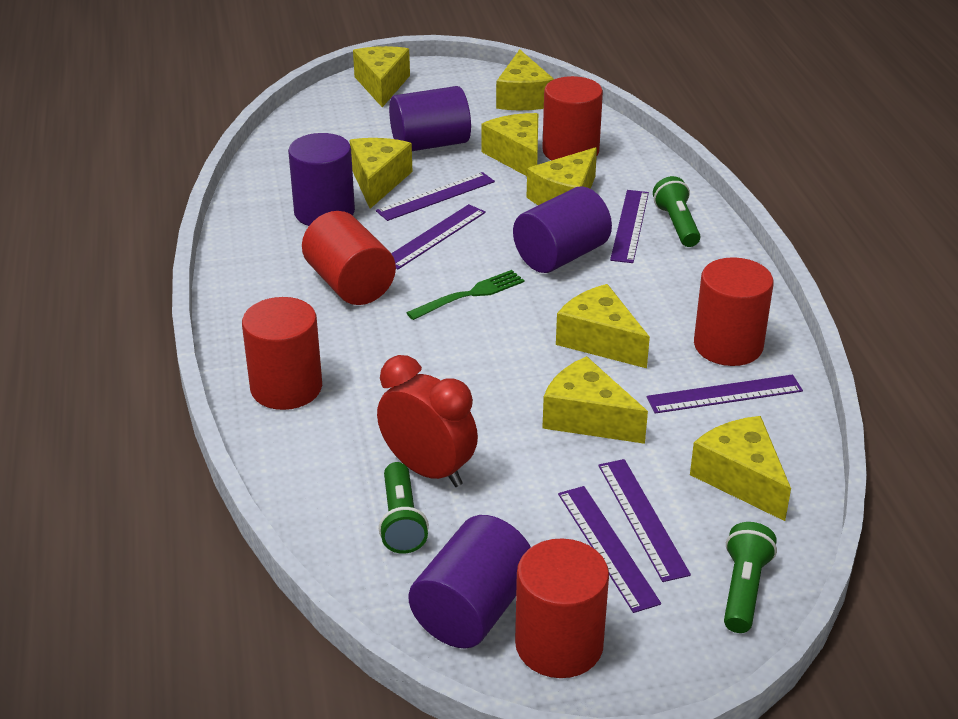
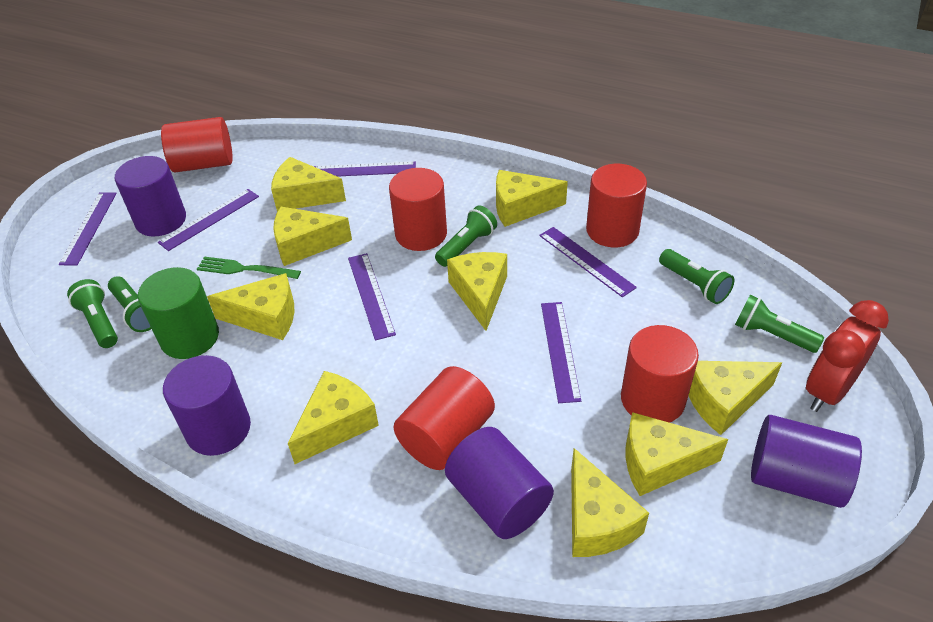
green cylinder: none = 0 -> [138,267,219,359] = 1
green flashlight: [379,462,429,554] [653,176,701,247] [724,522,777,633] = 3 -> [67,279,118,348] [108,276,151,332] [435,206,497,267] [659,249,734,304] [735,295,824,353] = 5
yellow cheese: [350,138,413,209] [353,46,410,107] [481,113,538,176] [496,49,554,110] [527,147,597,205] [542,356,648,444] [556,284,650,368] [690,416,791,521] = 8 -> [207,273,294,340] [271,157,346,211] [273,206,352,266] [288,371,379,464] [447,252,507,331] [496,170,568,227] [571,448,649,557] [626,412,728,496] [688,361,782,435] = 9

